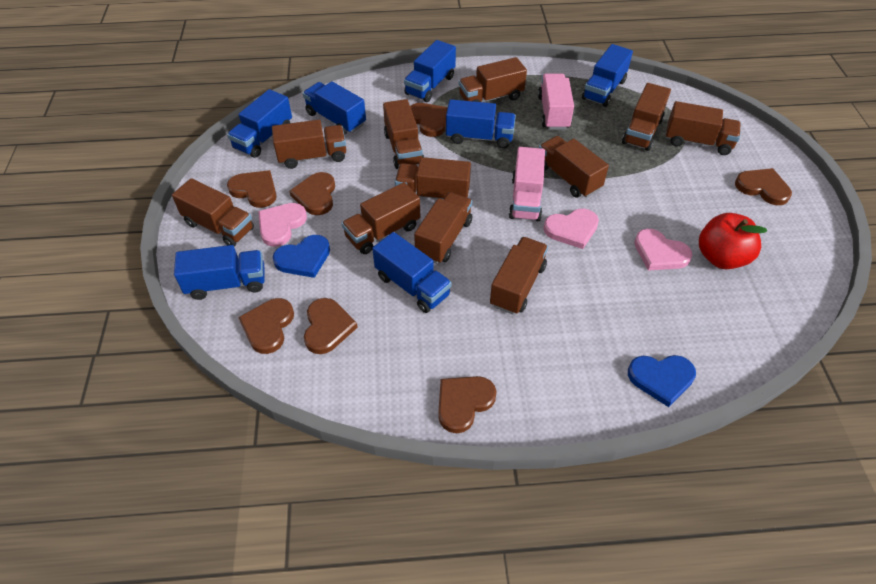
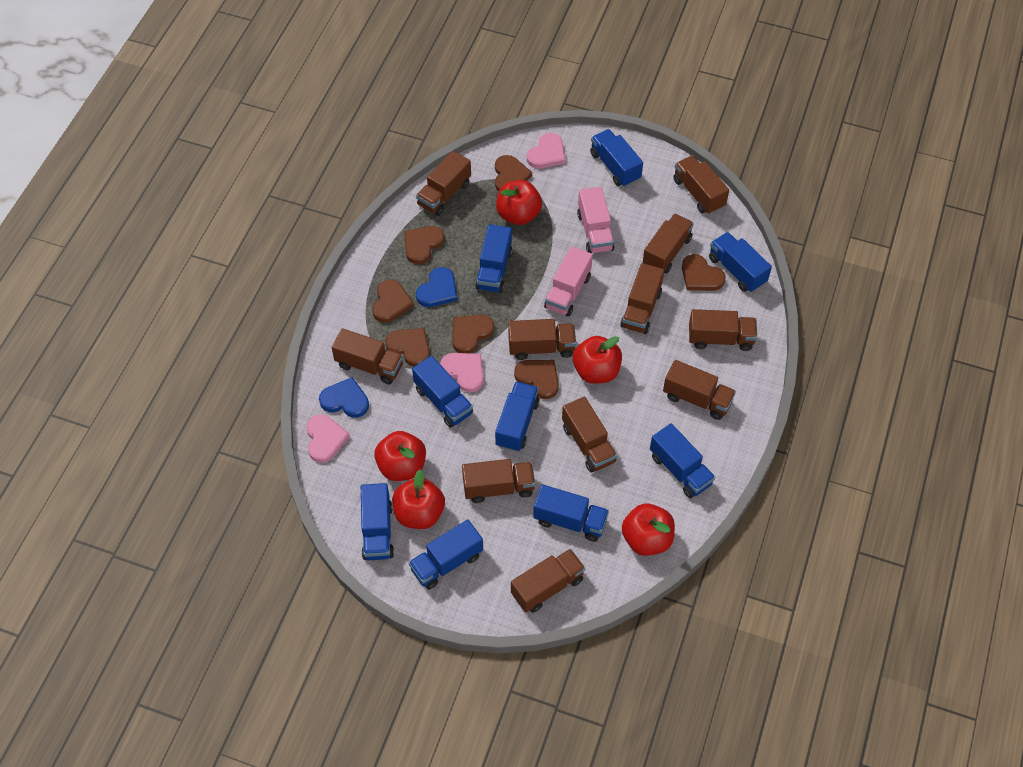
blue truck: [174,245,265,300] [227,89,292,158] [303,81,366,135] [372,232,452,313] [404,40,456,102] [446,99,516,148] [582,44,633,107] = 7 -> [361,483,394,560] [409,520,483,590] [412,356,473,428] [475,224,512,293] [495,381,540,452] [533,484,609,542] [590,129,643,187] [650,423,715,498] [709,232,772,292] = 9
red apple: [699,213,767,269] = 1 -> [374,431,426,481] [393,470,445,529] [496,180,542,225] [573,336,622,384] [622,503,675,556] = 5

